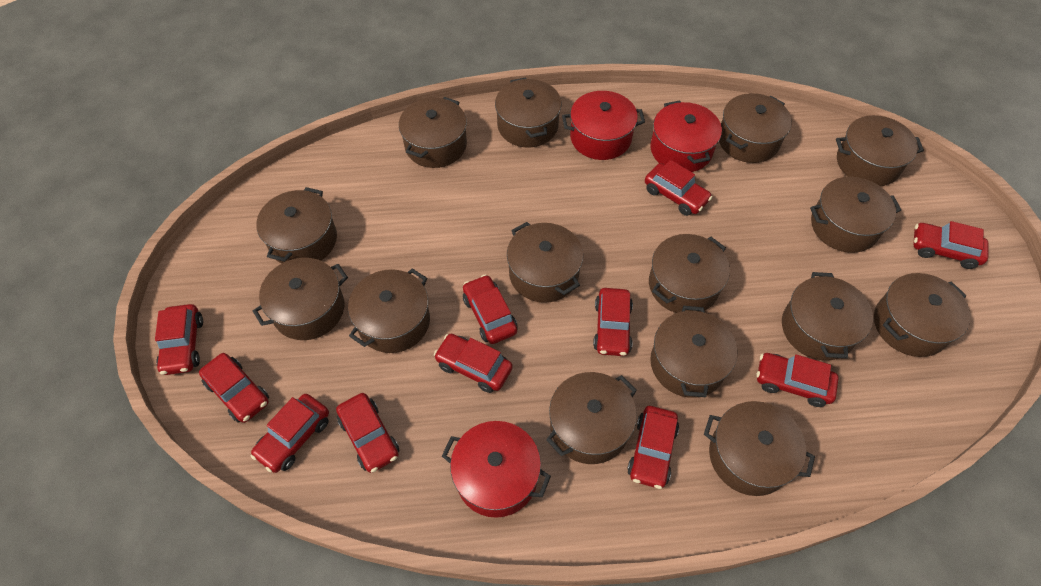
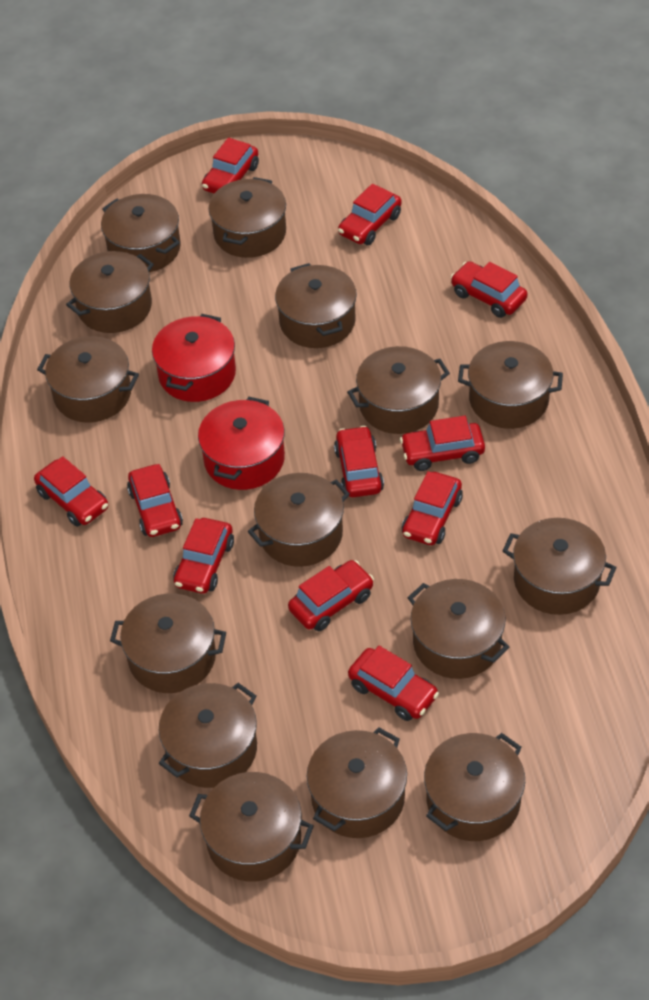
red pot: [442,421,551,518] [562,91,645,160] [650,101,722,172] = 3 -> [152,314,236,402] [198,397,285,490] = 2

